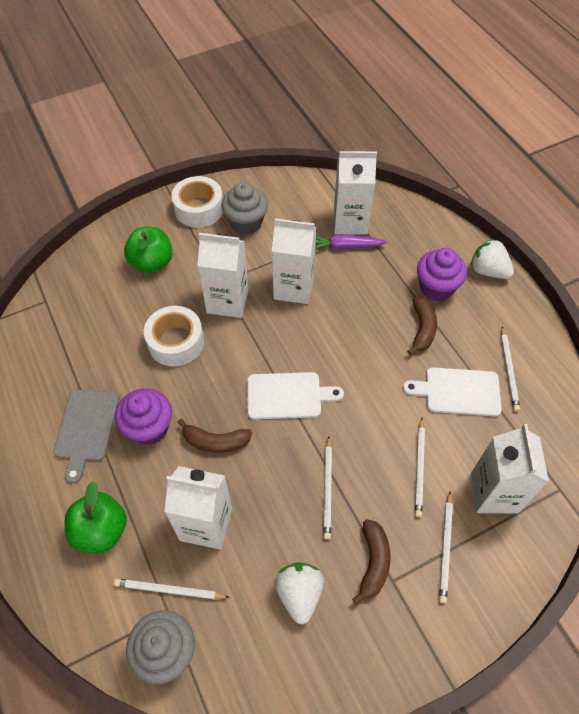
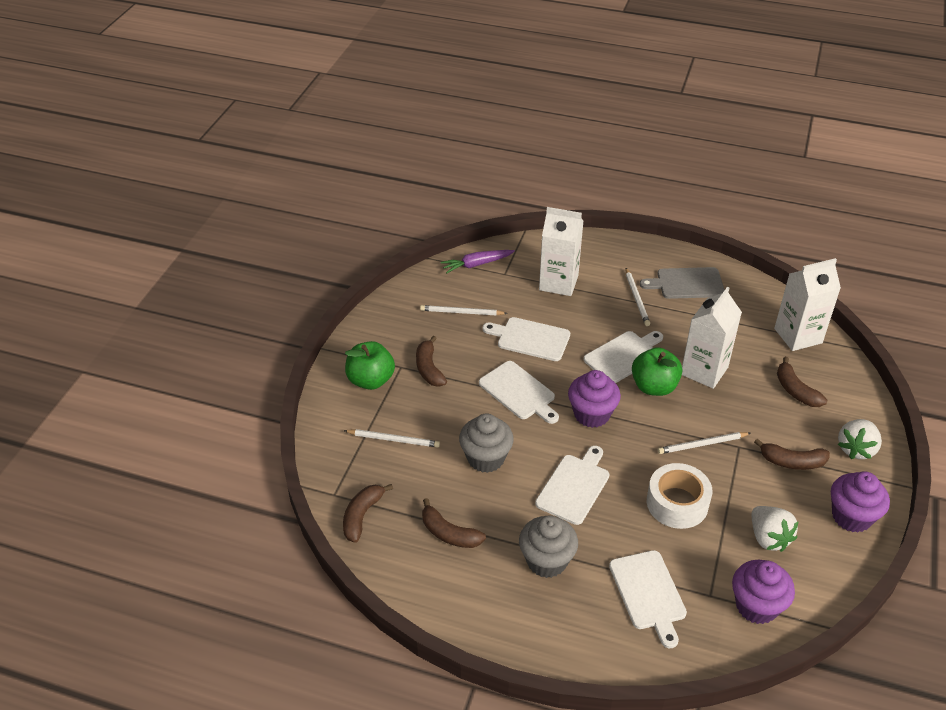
brown banana: [177,419,252,453] [352,519,391,605] [407,297,437,355] = 3 -> [343,484,393,543] [416,336,447,387] [422,498,486,548] [754,438,830,470] [777,357,827,407] = 5
purple cupcake: [115,388,172,445] [417,248,467,301] = 2 -> [568,370,621,428] [732,560,795,624] [831,471,890,533] = 3
white carton: [164,466,232,550] [197,233,248,318] [272,218,316,304] [334,151,377,235] [471,424,549,513] = 5 -> [539,207,583,296] [682,287,742,389] [774,258,841,351] = 3
white cutting board: [248,372,344,419] [403,367,502,416] = 2 -> [479,361,559,424] [483,317,570,361] [535,446,609,525] [583,331,663,383] [609,550,687,648] = 5
white pencil: [114,579,230,599] [324,436,332,540] [415,418,425,517] [439,492,453,603] [501,326,520,411] = 5 -> [344,429,440,448] [420,305,508,315] [625,268,650,326] [658,432,751,454] = 4
white tape: [144,306,204,366] [171,176,223,228] = 2 -> [647,463,712,529] = 1

